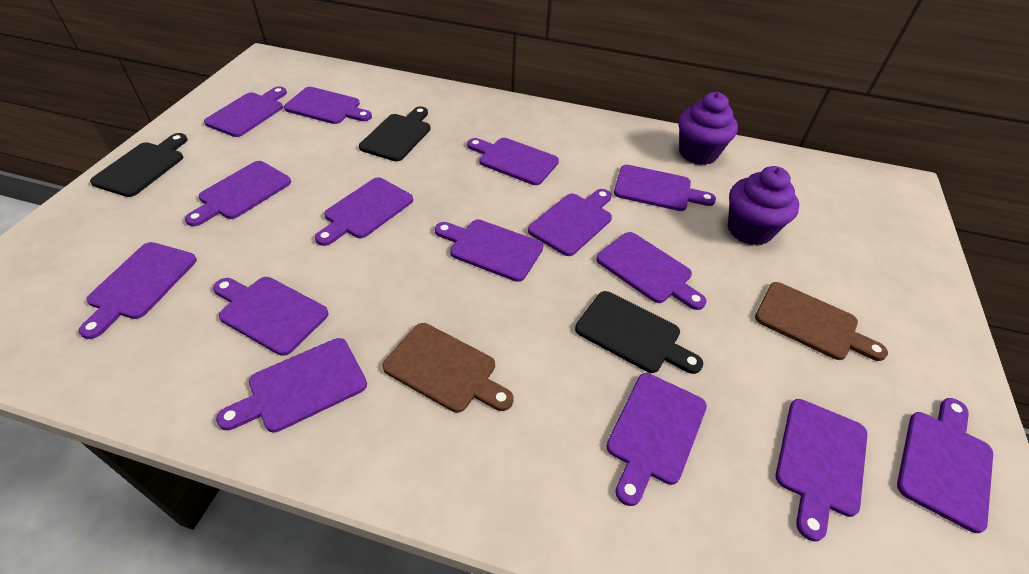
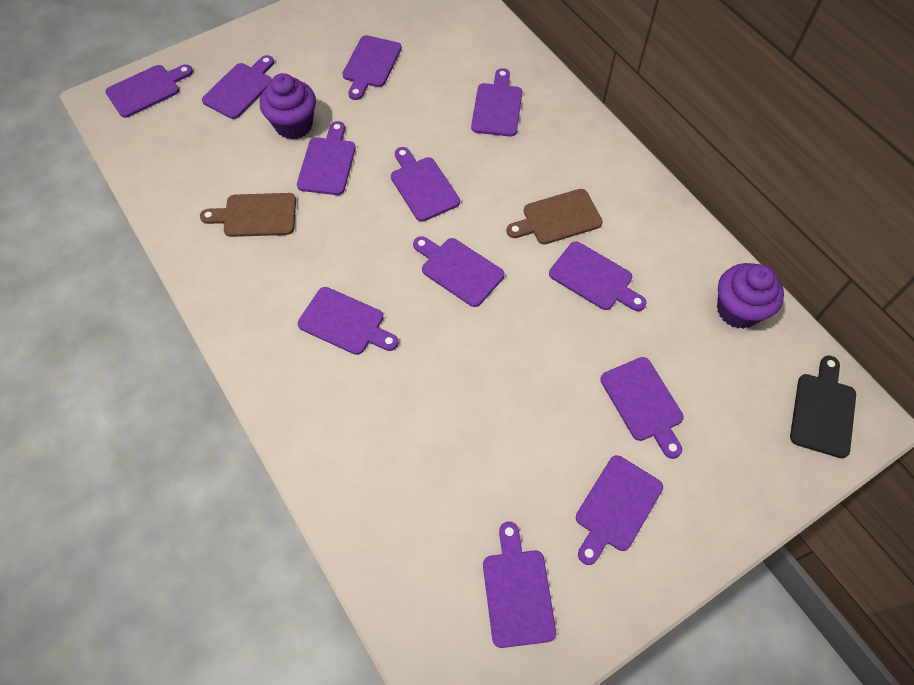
black cutting board: [90,133,188,197] [359,106,431,161] [575,291,703,374] = 3 -> [790,356,856,458] = 1
purple cutting board: [79,242,197,339] [185,161,291,226] [204,87,287,137] [213,277,329,356] [216,338,367,432] [284,87,372,124] [315,177,413,246] [435,219,543,282] [467,138,559,185] [528,189,612,256] [596,232,706,310] [606,373,707,506] [614,165,716,211] [776,399,867,542] [897,398,993,533] = 15 -> [105,64,193,118] [202,55,274,119] [297,121,356,195] [298,287,399,355] [342,35,402,100] [391,147,460,222] [413,236,504,307] [471,68,522,137] [483,522,556,648] [549,241,646,311] [576,455,663,565] [601,357,684,459] = 12

